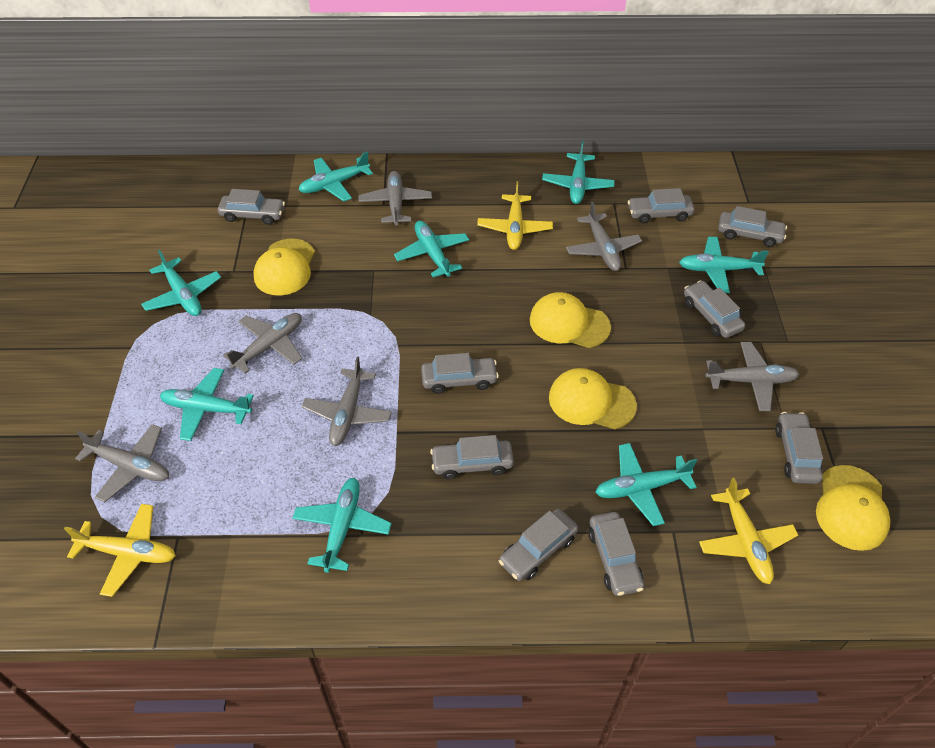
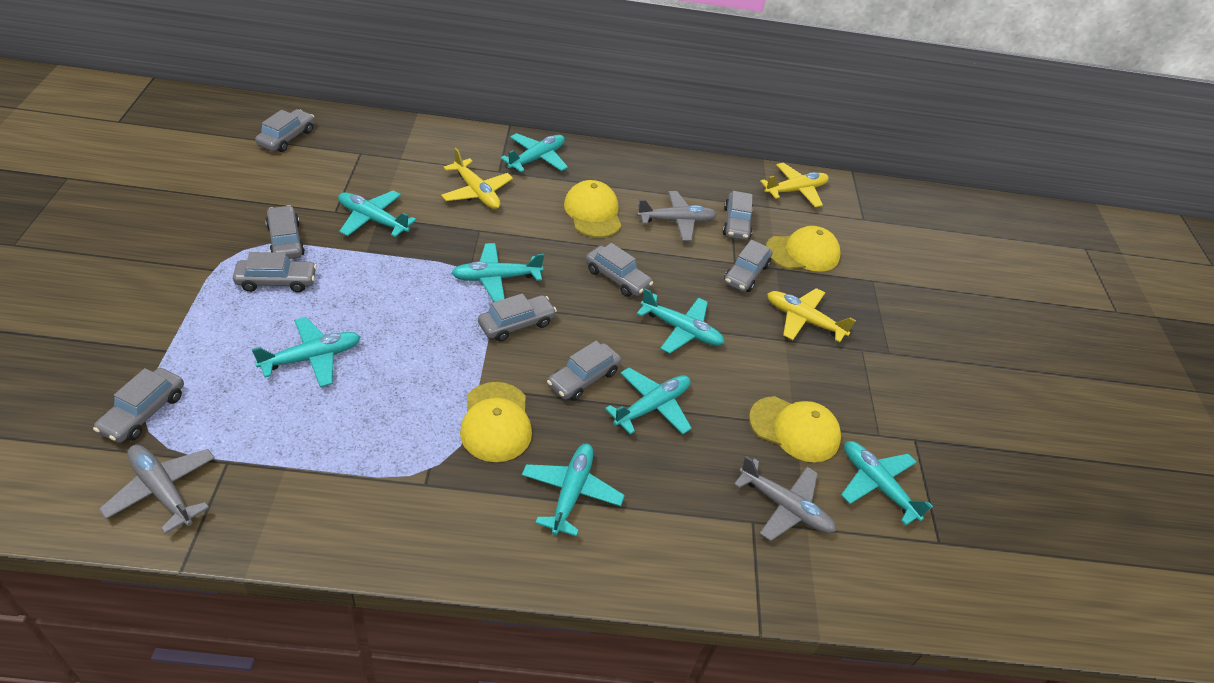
grey plane: [75,424,169,502] [223,313,302,374] [302,357,392,446] [359,171,432,226] [566,201,642,271] [705,342,799,411] = 6 -> [99,445,215,534] [637,191,717,241] [734,456,836,541] = 3

